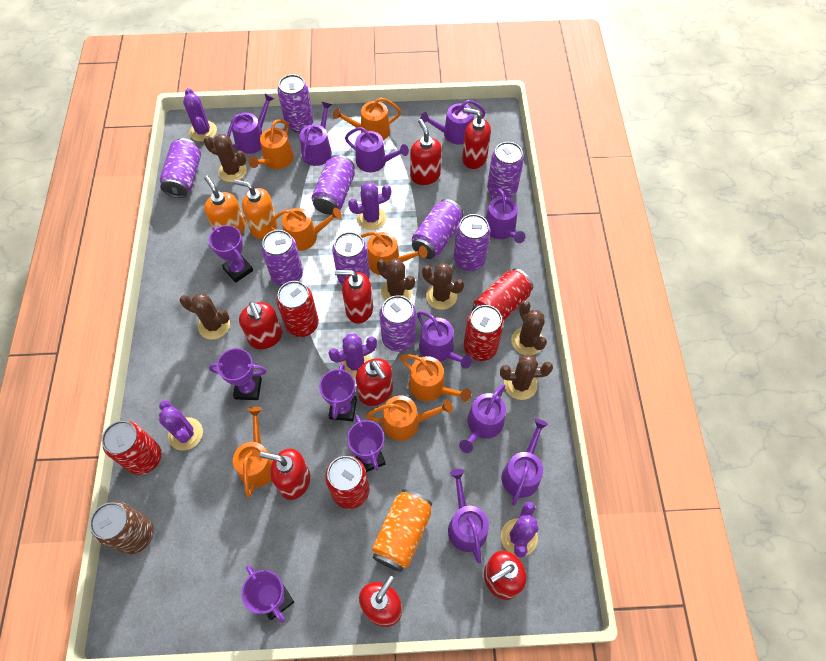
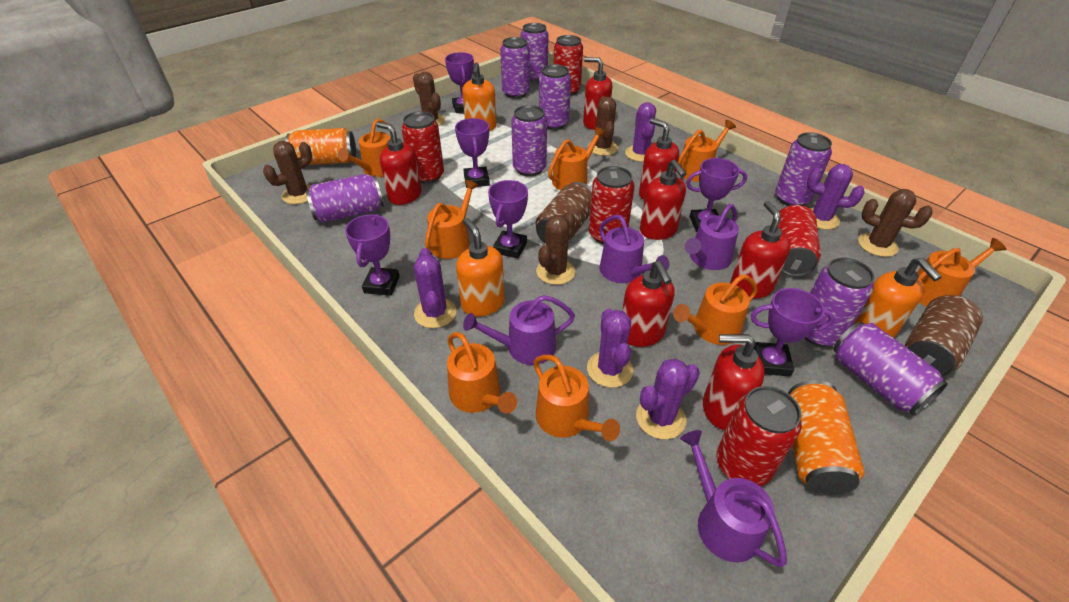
brown cactus: [180,293,230,340] [204,134,247,182] [377,258,415,301] [422,263,464,310] [500,354,553,400] [511,301,547,356] = 6 -> [263,141,312,204] [413,72,445,126] [536,211,576,285] [588,96,618,156] [858,189,933,257] = 5
brown can: [90,501,154,554] = 1 -> [536,182,592,243] [905,295,983,377] = 2
orange can: [372,489,432,572] = 1 -> [286,128,356,165] [788,380,865,495] = 2
orange soap dispenser: [204,176,246,234] [234,180,277,239] = 2 -> [456,218,505,317] [462,62,497,131] [853,258,942,338] = 3
orange watering can: [233,407,273,497] [248,119,294,169] [267,208,342,251] [333,98,401,140] [360,232,427,275] [366,395,453,441] [400,354,471,402] = 7 -> [338,119,391,177] [425,180,479,259] [447,332,517,413] [534,355,620,441] [548,127,606,190] [673,274,757,345] [678,120,736,182] [917,238,1006,306] = 8
purple can: [160,138,201,198] [261,230,303,286] [278,74,314,132] [312,155,355,215] [332,232,370,285] [379,295,416,352] [412,199,464,259] [454,214,491,271] [487,142,524,198] = 9 -> [306,174,384,223] [500,37,530,98] [511,105,547,176] [520,23,549,82] [539,64,571,130] [775,132,832,206] [804,257,874,347] [833,322,948,416] = 8
purple trophy: [209,225,253,283] [209,348,267,400] [241,565,294,623] [319,363,357,421] [347,415,386,472] = 5 -> [345,214,400,296] [445,52,474,113] [455,118,490,188] [488,180,528,259] [686,158,747,232] [751,288,835,376] = 6
purple watering can: [227,93,275,154] [300,102,332,166] [345,127,409,172] [417,311,472,369] [420,100,486,144] [448,469,489,564] [459,384,506,453] [485,188,526,243] [501,419,548,505] = 9 -> [463,295,575,365] [599,215,669,283] [680,430,787,567] [685,204,739,270] = 4
red soap dispenser: [239,301,282,349] [260,448,310,500] [335,270,373,324] [356,358,393,406] [359,575,402,627] [410,119,442,185] [462,108,491,169] [484,551,527,600] = 8 -> [376,122,421,205] [583,57,612,130] [622,261,675,347] [639,118,679,200] [640,160,686,240] [703,334,765,430] [730,201,791,299] = 7

